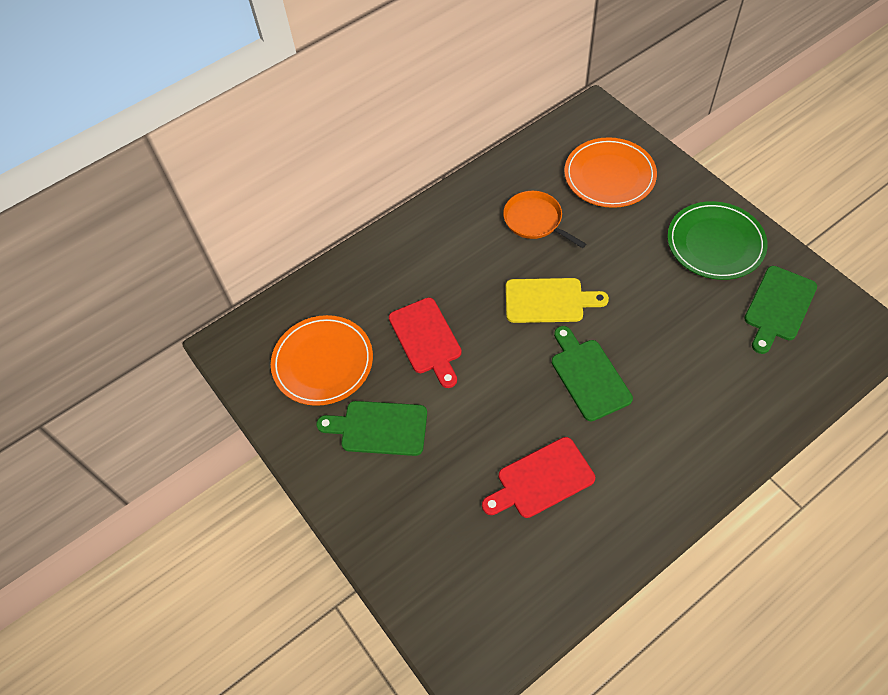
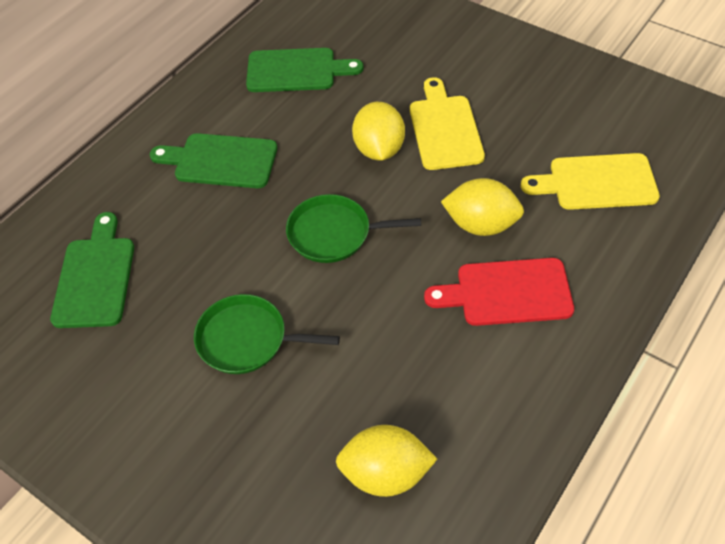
green pan: none = 0 -> [194,294,340,374] [286,194,421,263] = 2
green plate: [667,201,768,280] = 1 -> none = 0
orange pan: [503,191,586,248] = 1 -> none = 0
orange plate: [271,315,373,406] [564,137,657,208] = 2 -> none = 0
red cutting board: [389,298,462,388] [482,437,595,518] = 2 -> [424,258,574,326] = 1
yellow cutting board: [506,278,609,323] = 1 -> [410,77,485,170] [521,153,660,210] = 2
yellow lemon: none = 0 -> [336,425,437,497] [352,102,405,160] [441,178,524,236] = 3

